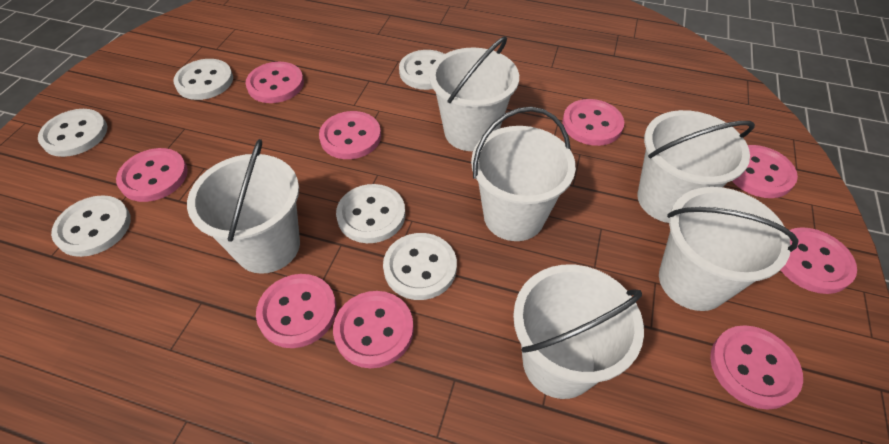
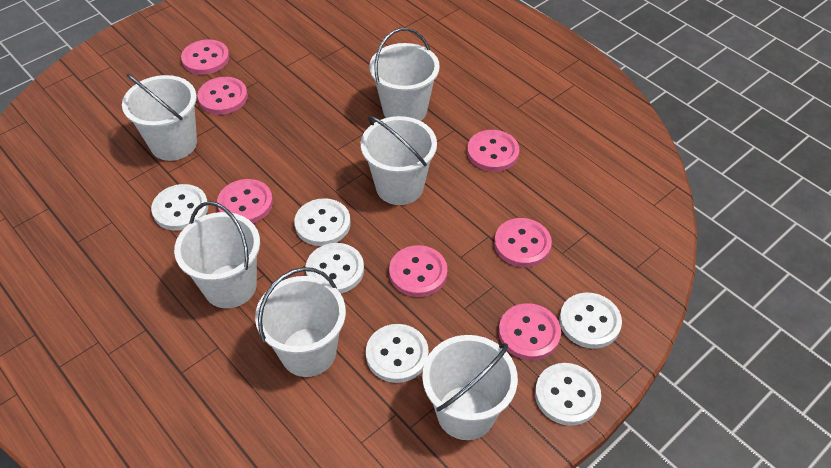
pink button: [116,148,188,202] [246,62,304,103] [256,274,337,348] [319,111,381,159] [333,291,414,368] [562,99,624,146] [710,325,803,410] [732,145,798,198] [781,227,857,294] = 9 -> [181,39,229,75] [197,77,248,115] [217,179,273,223] [389,245,447,297] [467,130,519,172] [494,218,552,267] [499,303,561,360] = 7

